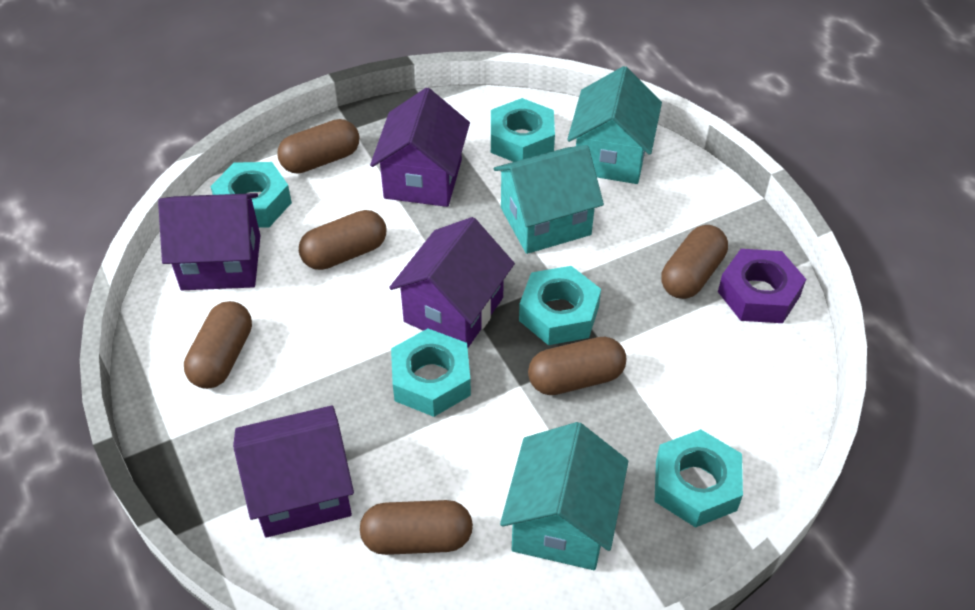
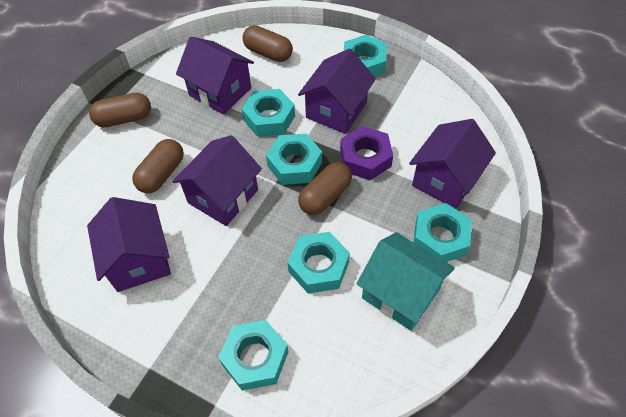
brown capsule: [184,301,252,389] [277,119,359,174] [299,210,386,270] [360,500,473,555] [528,337,626,395] [661,225,728,299] = 6 -> [89,93,151,127] [132,139,184,193] [242,25,293,62] [298,162,352,215] = 4
purple house: [158,193,260,290] [233,405,354,538] [370,88,470,207] [389,217,515,348] = 4 -> [87,197,171,292] [172,135,262,226] [176,36,254,115] [298,48,376,134] [409,119,496,209] = 5
turquoise house: [494,145,604,254] [500,422,628,570] [567,66,662,184] = 3 -> [357,232,455,331] = 1
turquoise nut: [210,162,292,228] [391,329,471,417] [491,98,555,162] [519,266,601,345] [655,429,743,528] = 5 -> [218,320,288,391] [242,89,295,137] [266,134,322,185] [287,232,350,294] [344,35,387,77] [414,203,472,262] = 6

